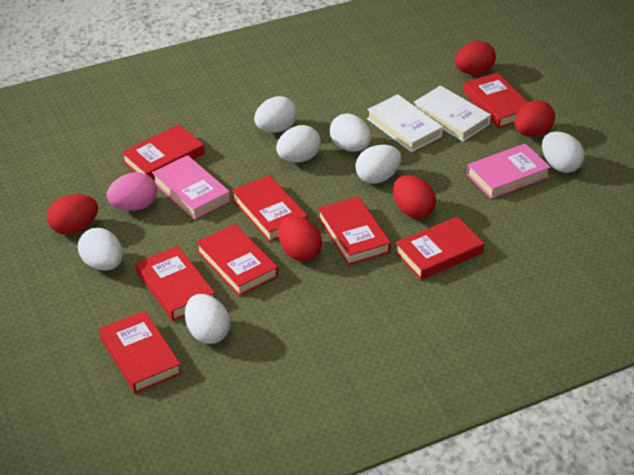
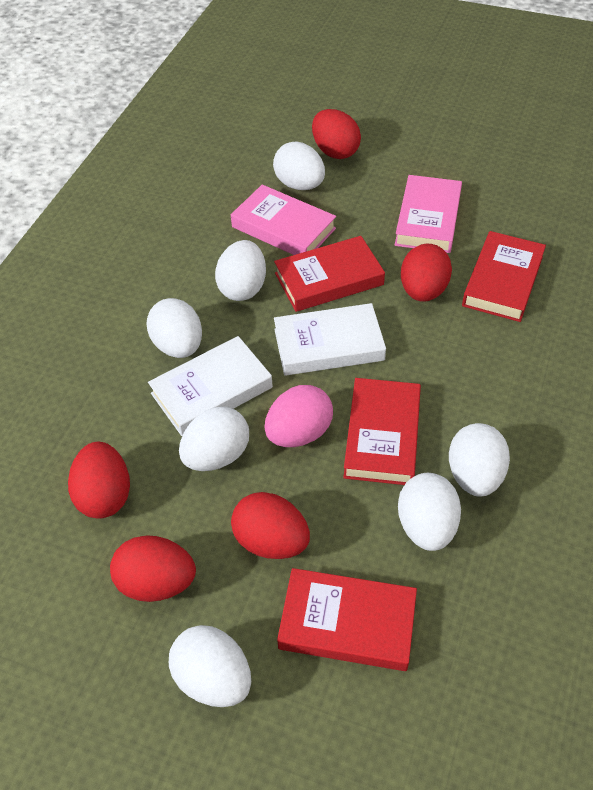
red book: [99,311,182,393] [122,124,205,180] [136,246,215,321] [196,224,278,296] [231,175,308,242] [318,196,391,265] [395,217,485,280] [463,73,528,128] = 8 -> [274,236,385,312] [277,568,417,671] [343,378,421,485] [462,231,546,322] = 4

